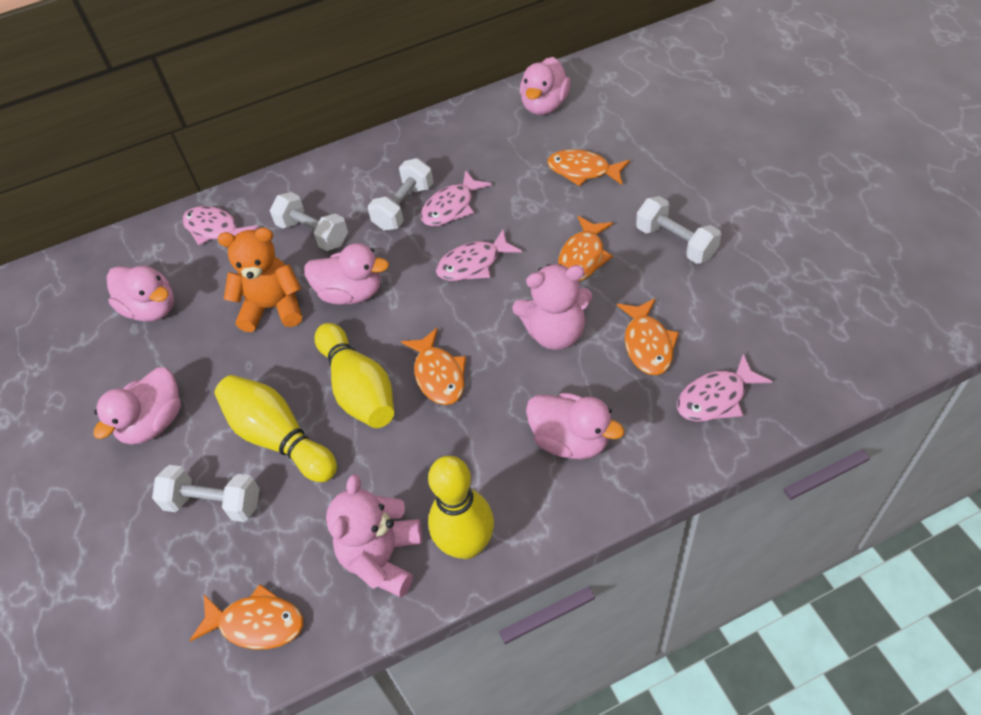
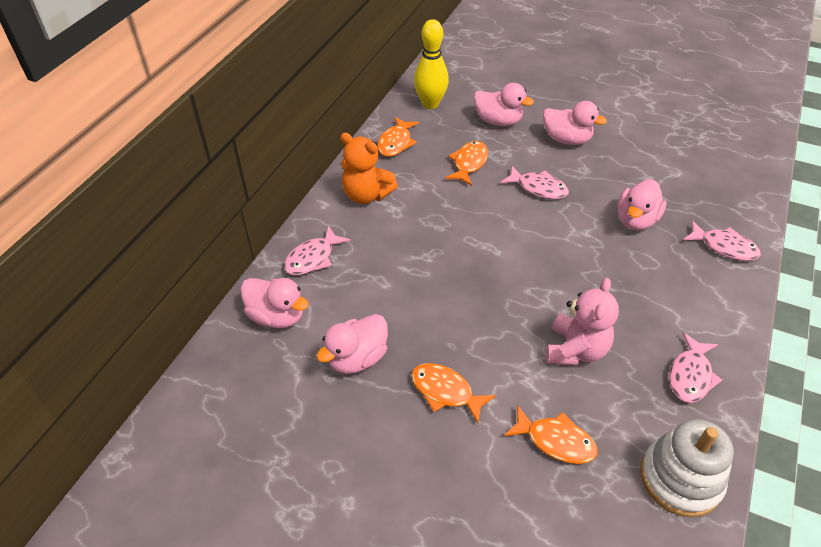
orange fish: [189,584,303,649] [401,327,466,405] [547,149,630,186] [558,216,613,281] [617,298,679,375] = 5 -> [377,117,419,157] [411,363,496,423] [445,141,488,186] [504,405,598,464] = 4
pink teddy bear: [326,474,422,597] [512,264,593,350] = 2 -> [546,278,619,366] = 1
white dumbbell: [152,465,260,522] [270,192,348,251] [368,158,434,231] [636,196,721,264] = 4 -> none = 0
white stacking toy: none = 0 -> [640,419,734,517] = 1
yellow bowling pin: [215,375,337,482] [314,323,394,428] [428,456,494,559] = 3 -> [414,19,449,109] = 1

